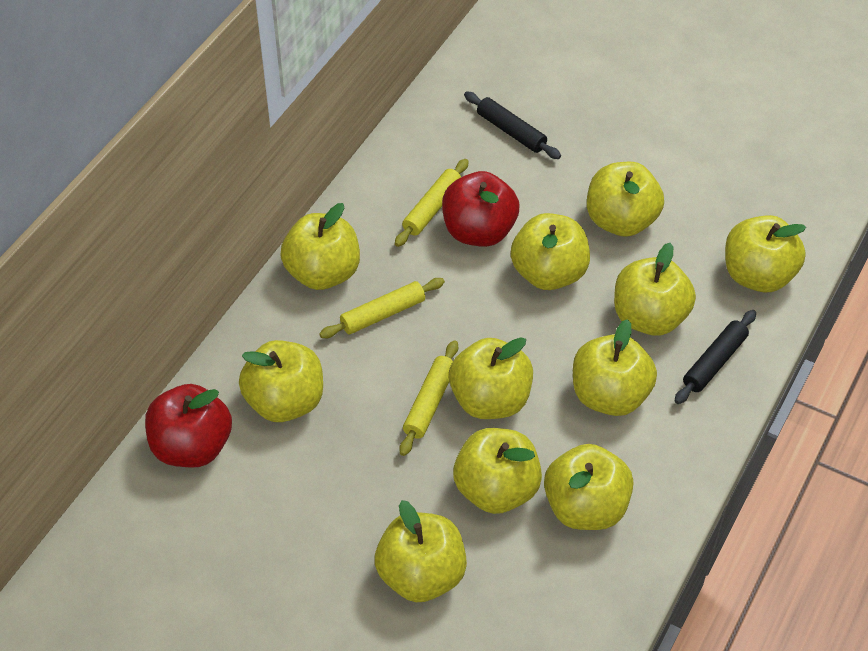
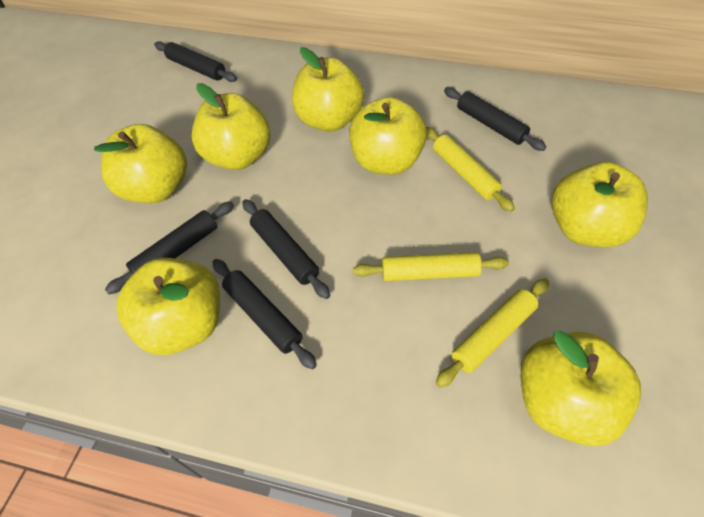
black rolling pin: [464,92,561,159] [675,310,756,404] = 2 -> [105,201,234,294] [154,41,237,82] [212,259,317,369] [242,199,330,299] [444,87,546,151] = 5
red apple: [145,384,232,468] [442,171,519,247] = 2 -> none = 0
yellow apple: [239,340,323,422] [280,203,360,290] [375,500,467,602] [449,337,533,419] [453,428,542,514] [511,213,590,290] [544,444,634,530] [573,319,657,416] [587,162,664,237] [614,243,696,336] [725,215,806,292] = 11 -> [94,124,187,203] [117,258,220,355] [191,83,270,170] [292,47,364,132] [349,97,427,175] [521,331,641,446] [551,162,648,247] = 7

